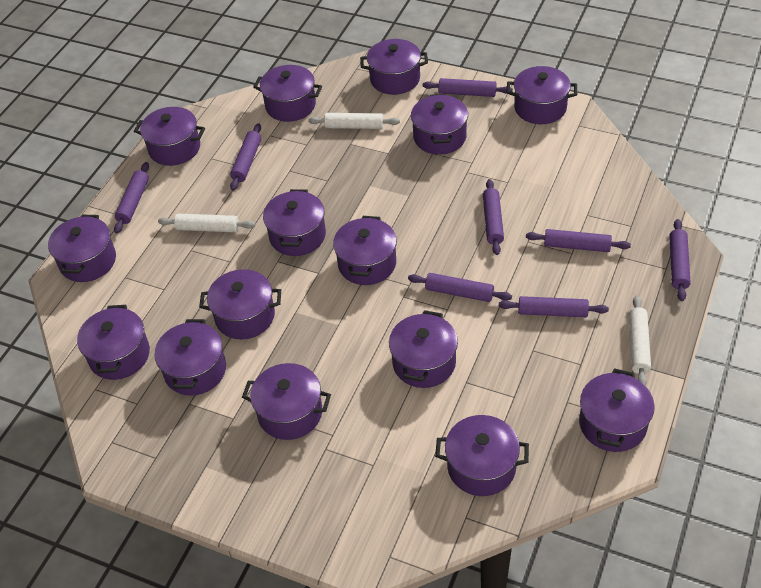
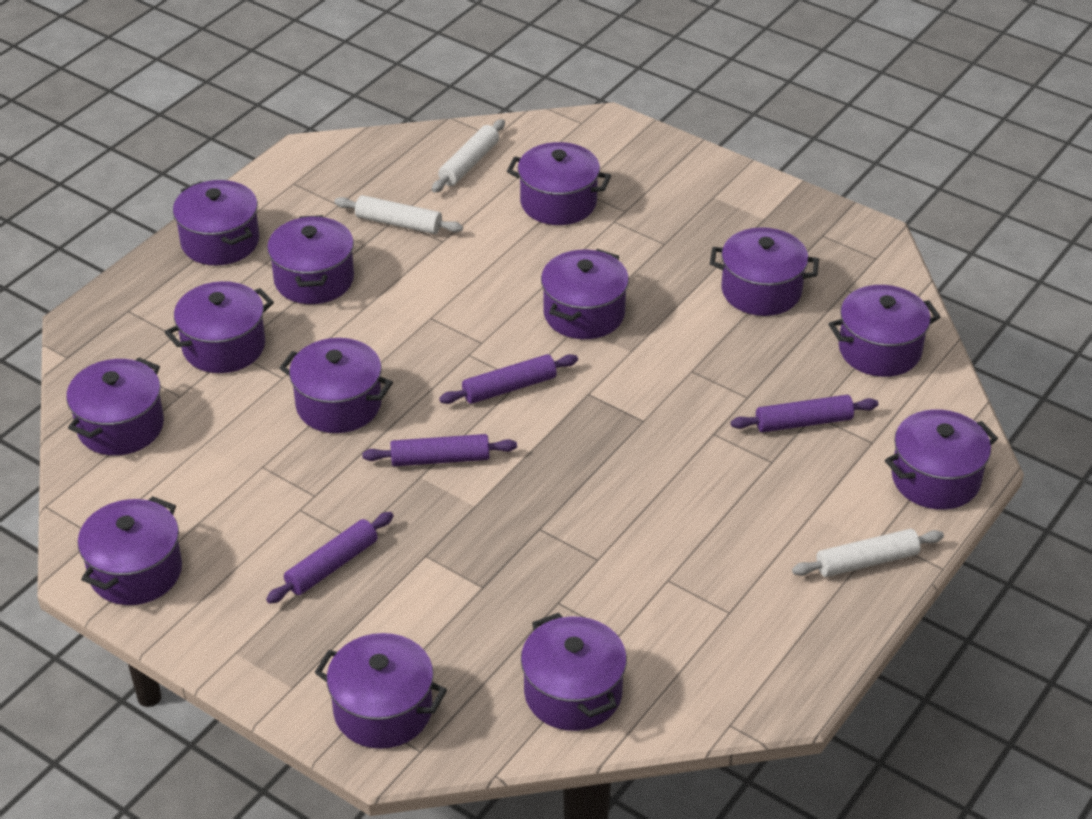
purple pot: [48,215,116,282] [77,305,150,380] [134,107,205,166] [154,319,226,396] [199,269,281,339] [242,363,331,440] [253,65,322,122] [263,189,326,256] [333,216,397,285] [360,39,428,95] [389,310,458,388] [411,94,468,155] [435,415,529,496] [506,66,577,124] [579,368,655,452] = 15 -> [66,357,164,456] [78,496,182,605] [165,281,274,373] [173,180,259,265] [267,215,354,304] [279,338,393,433] [315,633,447,749] [507,142,611,225] [521,613,627,731] [541,249,629,339] [710,227,819,316] [829,285,940,377] [885,409,998,510] = 13
purple rolling pin: [114,162,149,233] [230,123,261,191] [408,273,512,302] [423,78,513,97] [483,179,504,255] [499,296,609,317] [526,229,631,252] [670,219,691,301] = 8 -> [266,512,393,604] [362,434,517,466] [439,354,578,404] [731,395,878,432] = 4

